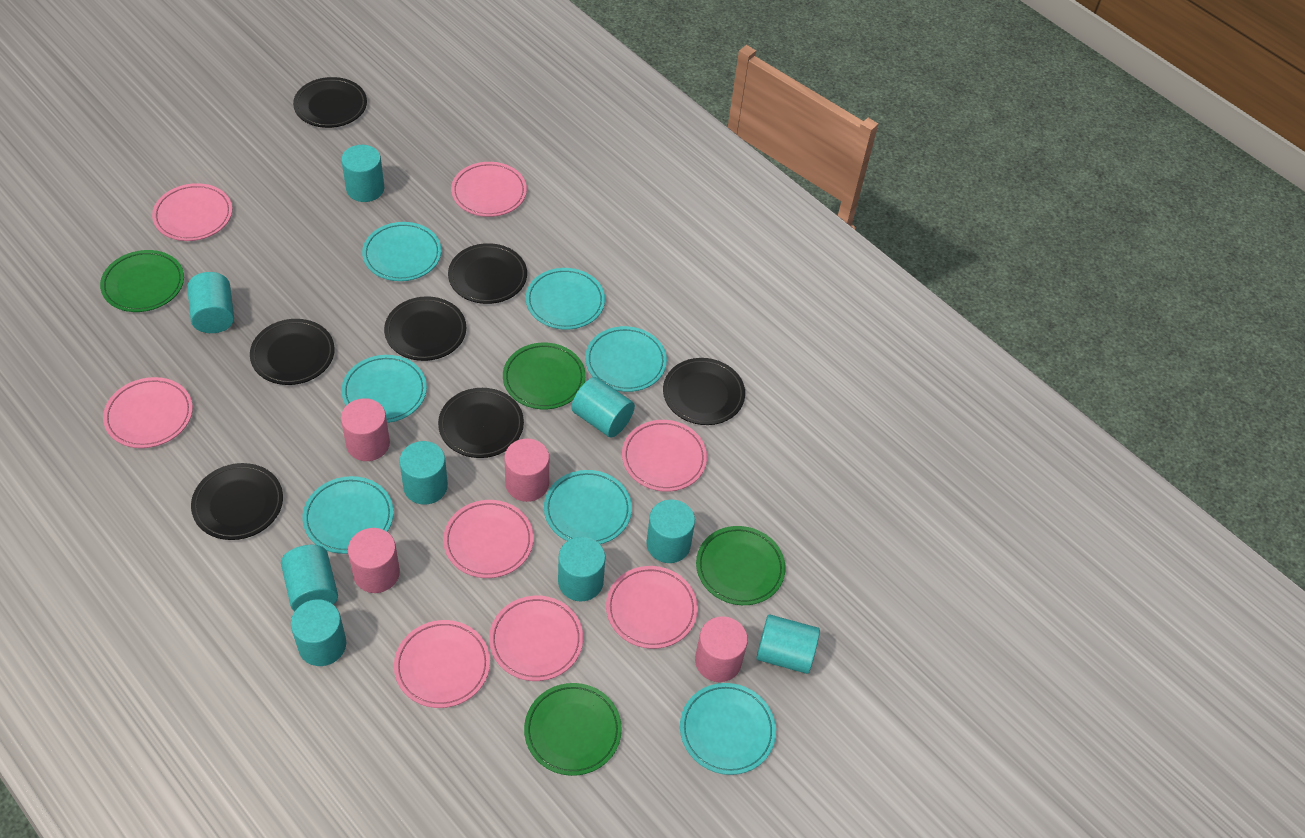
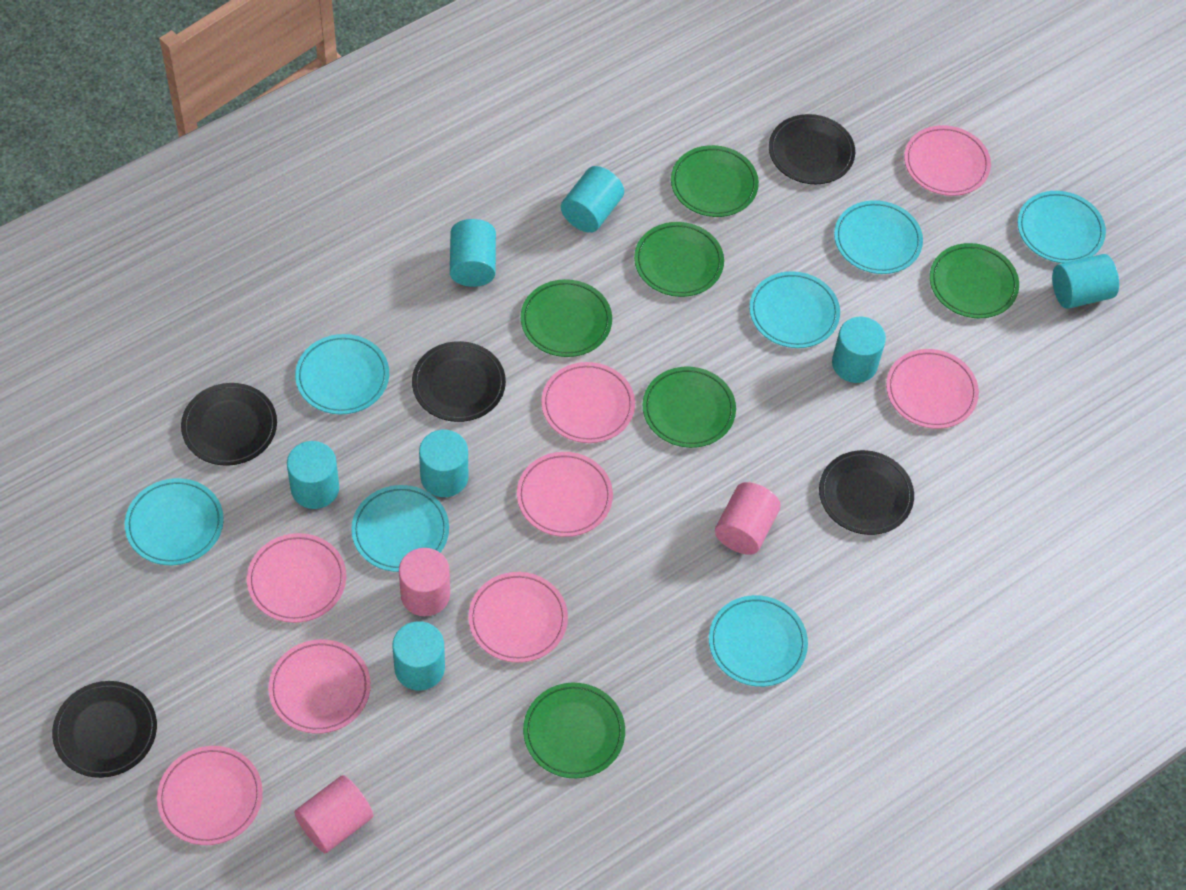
black plate: [191,463,283,540] [250,319,335,385] [293,77,367,128] [384,296,466,361] [438,388,524,458] [448,243,527,304] [663,358,745,425] = 7 -> [52,681,157,778] [181,383,277,466] [412,341,506,422] [769,114,855,184] [819,450,914,535] = 5
green plate: [100,250,184,312] [503,343,586,409] [524,683,622,776] [696,526,786,605] = 4 -> [521,279,612,357] [523,683,625,778] [634,222,724,297] [642,367,736,448] [671,145,759,217] [930,243,1019,318] = 6
pink cylinder: [341,398,390,461] [348,528,400,593] [504,439,549,502] [695,616,748,682] = 4 -> [294,775,374,853] [399,548,450,616] [715,482,781,555] = 3
turquoise cylinder: [187,272,234,333] [281,545,338,611] [291,599,346,666] [342,145,384,202] [400,441,448,505] [558,537,606,602] [571,377,635,438] [646,499,695,563] [756,614,820,674] = 9 -> [287,441,339,509] [392,621,445,691] [419,430,468,497] [450,219,496,287] [561,166,624,233] [832,317,886,383] [1052,254,1119,309] = 7

